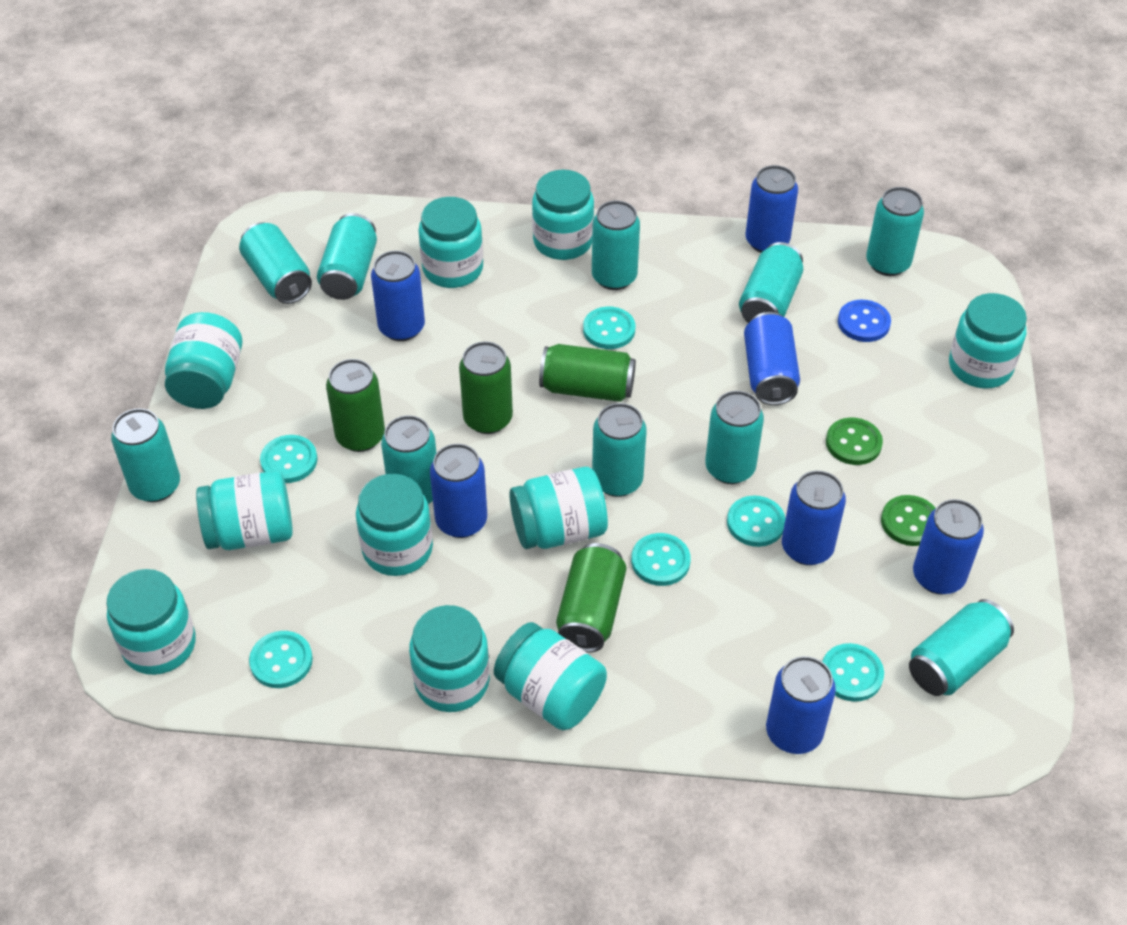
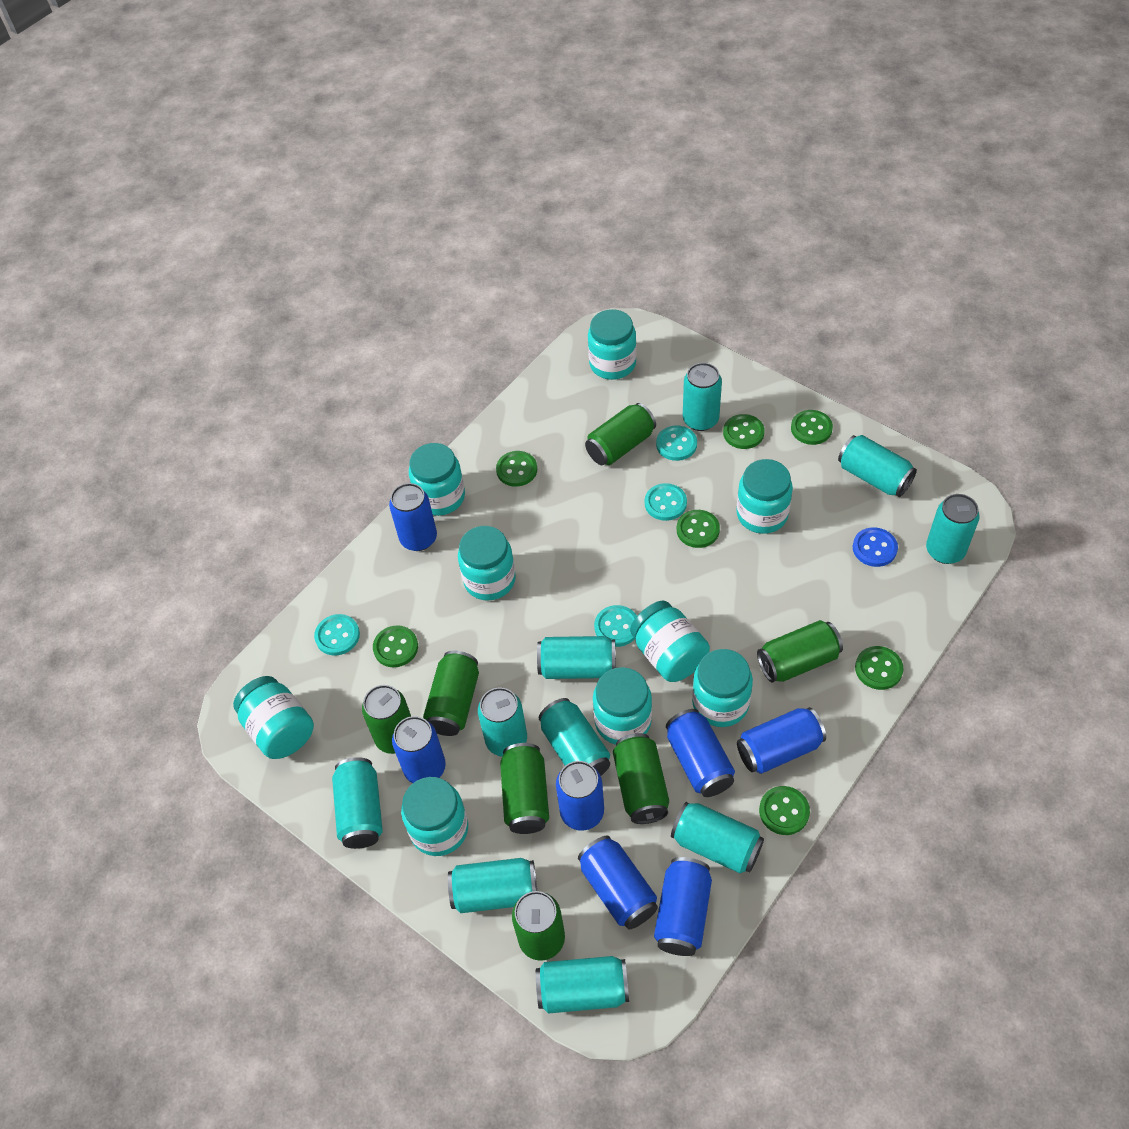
green button: [826,417,883,465] [881,495,936,546] = 2 -> [373,625,418,667] [496,451,537,487] [677,510,720,548] [723,414,765,449] [759,786,810,835] [791,410,833,445] [855,646,904,690] = 7
green can: [326,359,385,452] [459,342,513,434] [539,344,636,402] [556,543,626,653] = 4 -> [362,685,411,754] [423,651,479,736] [500,743,549,834] [512,891,565,961] [585,403,656,465] [613,733,669,824] [757,620,843,682] = 7
turquoise button: [249,631,313,688] [260,435,317,483] [583,307,635,349] [631,533,691,586] [727,496,786,547] [822,643,884,702] = 6 -> [314,614,360,656] [594,605,637,647] [645,483,687,521] [656,425,697,461] = 4
turquoise jar: [106,569,196,675] [165,312,242,409] [196,471,293,550] [356,474,433,576] [409,605,490,712] [418,197,483,288] [494,622,607,730] [509,467,608,549] [532,170,594,260] [949,293,1027,389] = 10 -> [233,676,314,759] [401,777,468,856] [409,443,465,516] [458,526,516,601] [588,309,637,380] [593,667,652,745] [630,601,710,682] [692,649,753,727] [736,459,793,534] = 9

